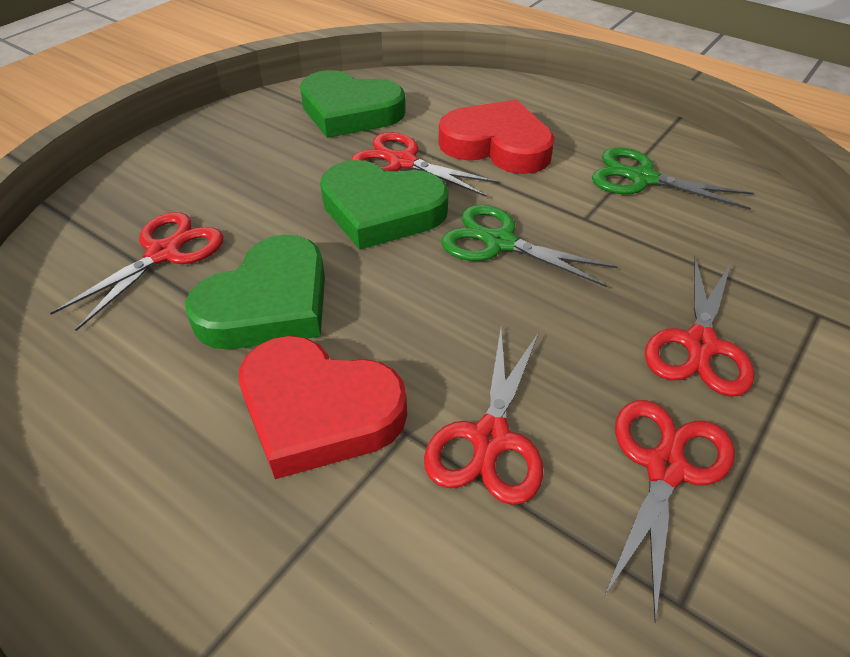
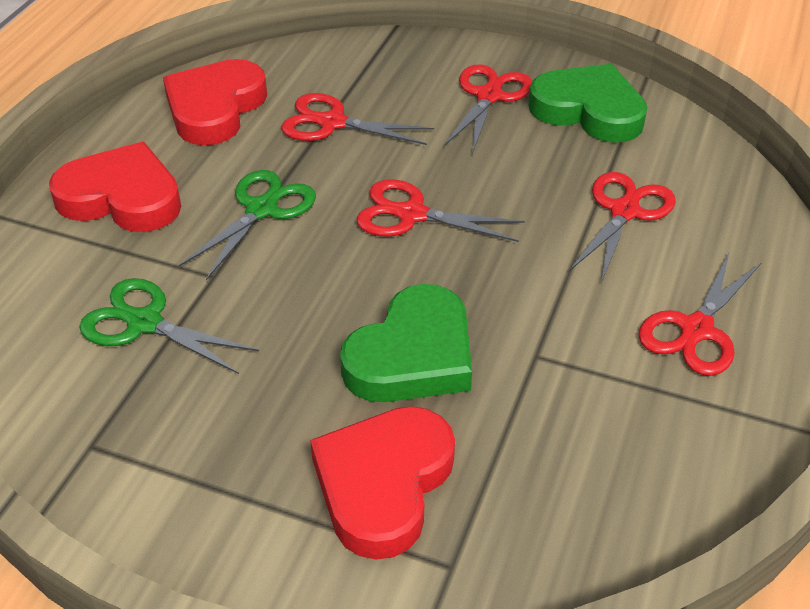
green heart: [185,235,325,349] [300,70,405,138] [320,160,449,250] = 3 -> [340,284,472,402] [528,64,648,143] = 2
red heart: [239,336,407,479] [439,100,555,174] = 2 -> [49,142,181,232] [163,59,267,145] [310,406,455,560] = 3

